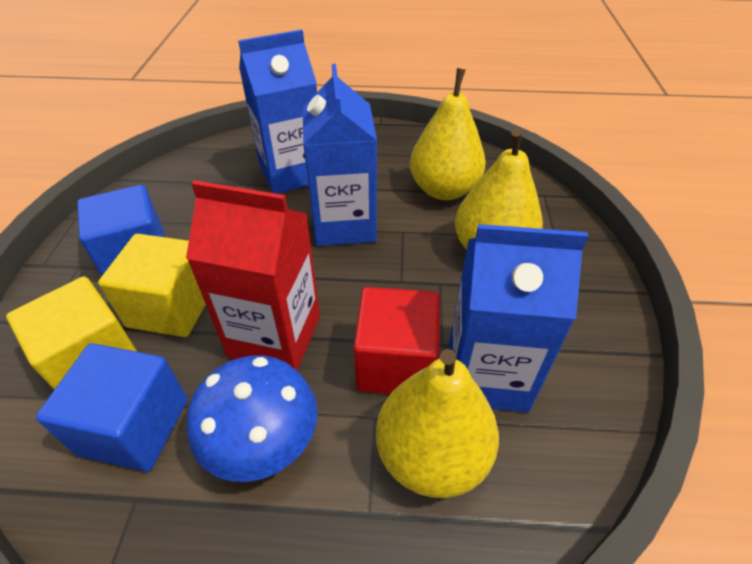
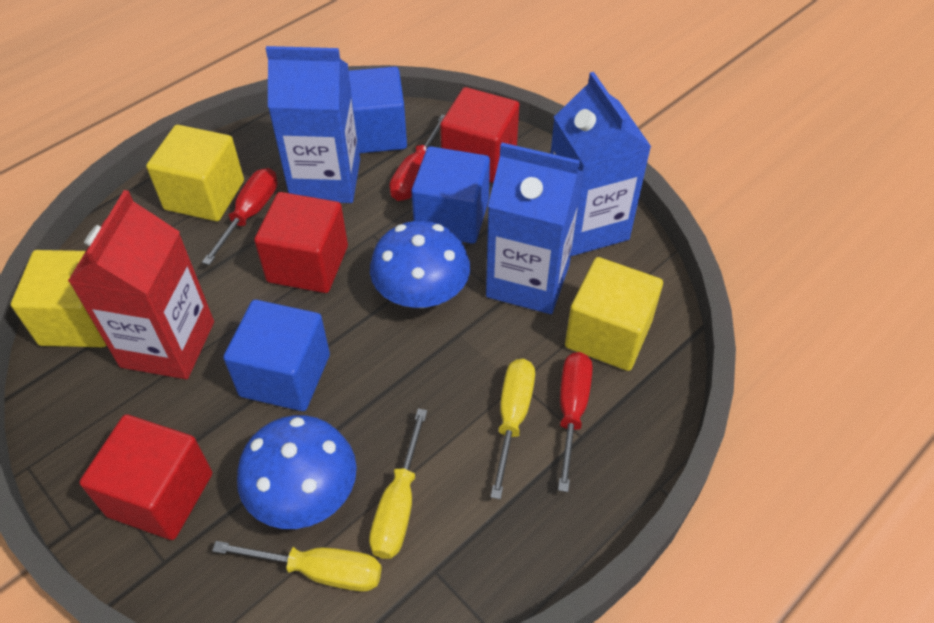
blue cube: [36,343,188,472] [77,185,165,276] = 2 -> [223,300,330,411] [349,67,407,153] [411,146,490,244] = 3
blue mushroom: [187,355,318,482] = 1 -> [237,415,357,529] [370,221,470,308] = 2
red cube: [353,287,440,394] = 1 -> [79,414,212,540] [254,192,348,293] [440,87,519,183] = 3
red screwdriver: none = 0 -> [202,168,278,265] [389,115,445,201] [558,352,592,492] = 3
yellow cube: [6,276,137,390] [98,234,206,337] = 2 -> [11,250,106,347] [146,125,244,221] [565,257,663,371] = 3
yellow pear: [376,349,499,498] [410,68,486,200] [455,128,543,250] = 3 -> none = 0
yellow screwdriver: none = 0 -> [212,541,382,592] [369,409,427,559] [490,359,535,499] = 3

